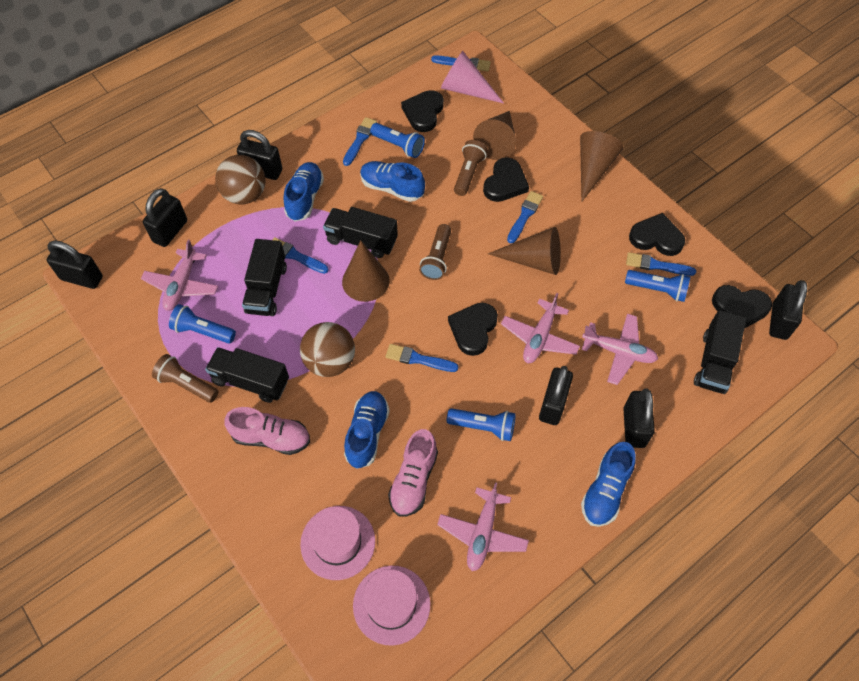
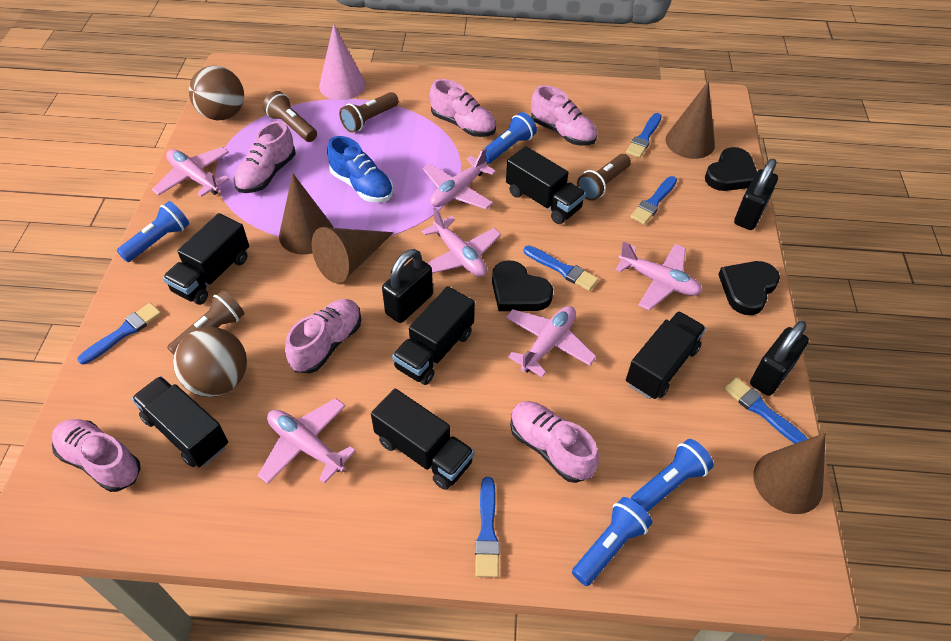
black heart: [401,90,444,132] [448,303,498,356] [483,157,529,202] [629,213,685,256] [712,285,772,329] = 5 -> [492,260,553,311] [705,147,757,191] [718,261,780,315] = 3
black padlock: [47,240,103,289] [143,188,187,247] [237,130,282,180] [539,366,573,425] [623,388,655,448] [769,280,807,340] = 6 -> [382,249,433,323] [734,158,778,230] [750,321,809,396] = 3
black truck: [205,347,289,403] [242,239,287,316] [323,207,398,258] [694,310,746,394] = 4 -> [132,376,228,467] [163,213,249,305] [371,388,474,490] [392,286,475,385] [506,146,586,224] [626,311,706,399] = 6
blue shoe: [284,162,324,222] [344,391,390,469] [360,161,425,202] [581,442,636,527] = 4 -> [327,136,393,202] = 1
brown flashlight: [152,354,218,403] [419,224,451,280] [454,140,487,196] = 3 -> [167,290,245,355] [263,91,317,142] [339,92,399,133] [577,154,631,201] = 4
pink hat: [300,506,375,580] [353,566,430,646] = 2 -> none = 0
pink plane: [141,240,218,311] [437,483,529,571] [501,293,580,363] [582,314,658,385] = 4 -> [152,147,229,197] [258,398,356,484] [422,148,496,209] [422,207,501,277] [505,306,597,377] [615,241,702,310] = 6
pink shoe: [224,407,310,455] [388,429,438,517] = 2 -> [52,419,141,492] [234,121,295,193] [285,299,361,373] [430,79,496,137] [510,401,599,483] [531,85,597,146] = 6

